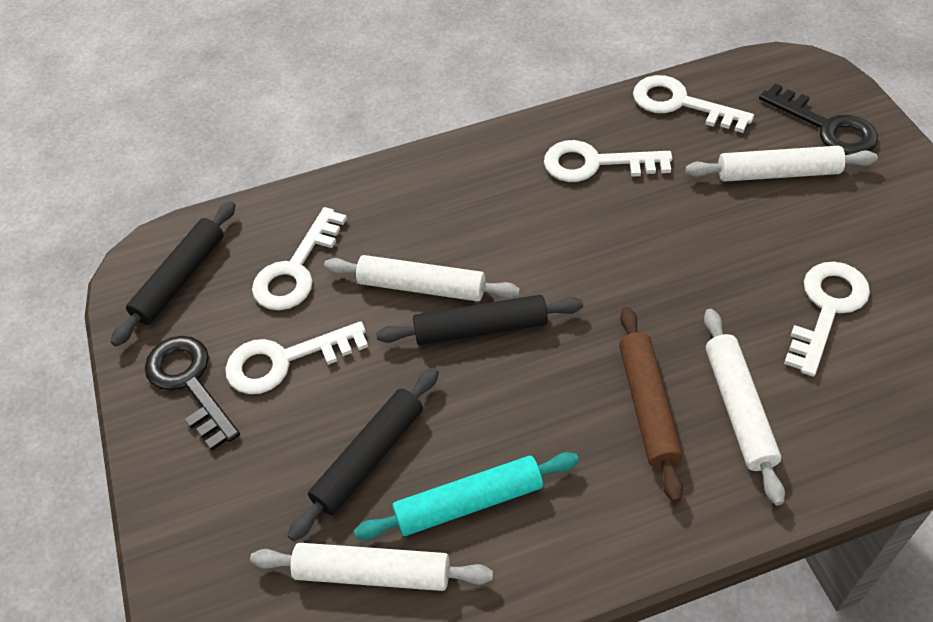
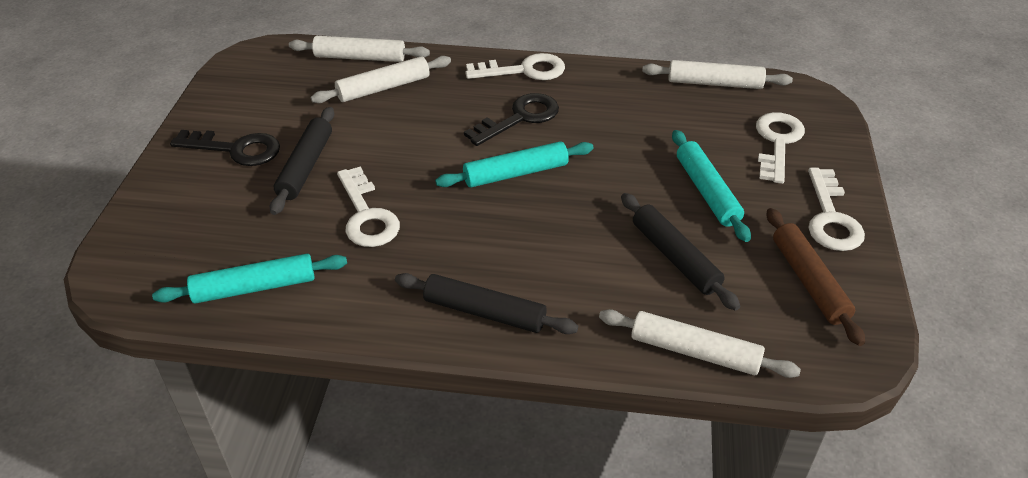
turquoise rolling pin: [354,452,579,540] = 1 -> [152,254,347,304] [435,141,594,188] [672,130,751,242] = 3
white key: [225,321,368,394] [252,207,347,310] [544,140,672,182] [633,75,754,133] [784,262,870,376] = 5 -> [337,167,400,247] [465,53,565,80] [756,112,805,184] [808,168,865,251] = 4

